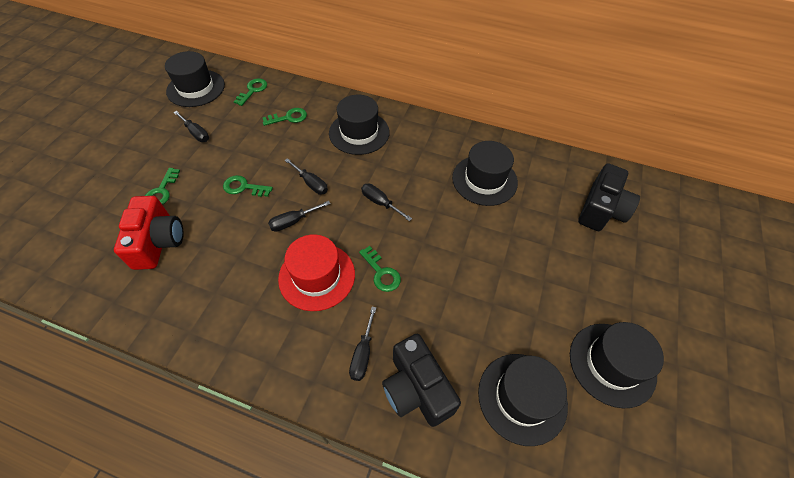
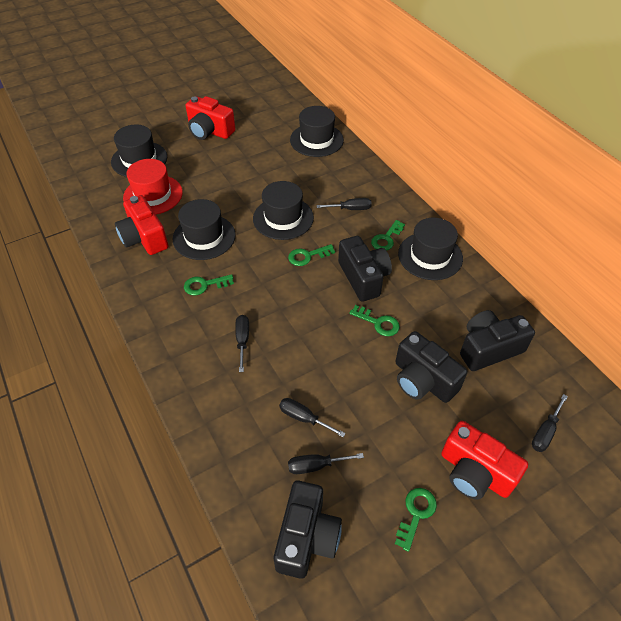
black camera: [382,334,461,427] [578,163,640,231] = 2 -> [274,481,342,579] [338,236,392,302] [395,331,467,403] [460,310,535,371] = 4
red camera: [114,196,184,270] = 1 -> [115,195,169,255] [186,96,236,140] [441,421,528,500] = 3

